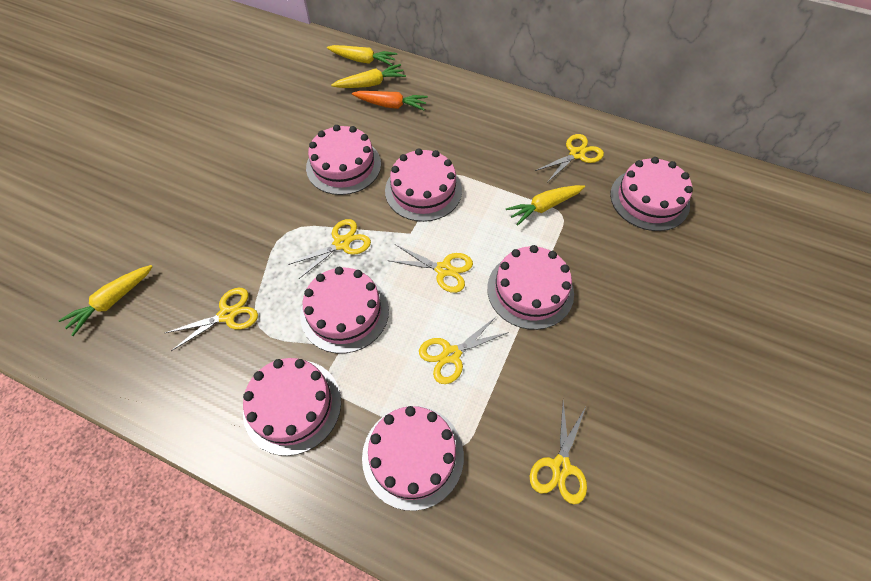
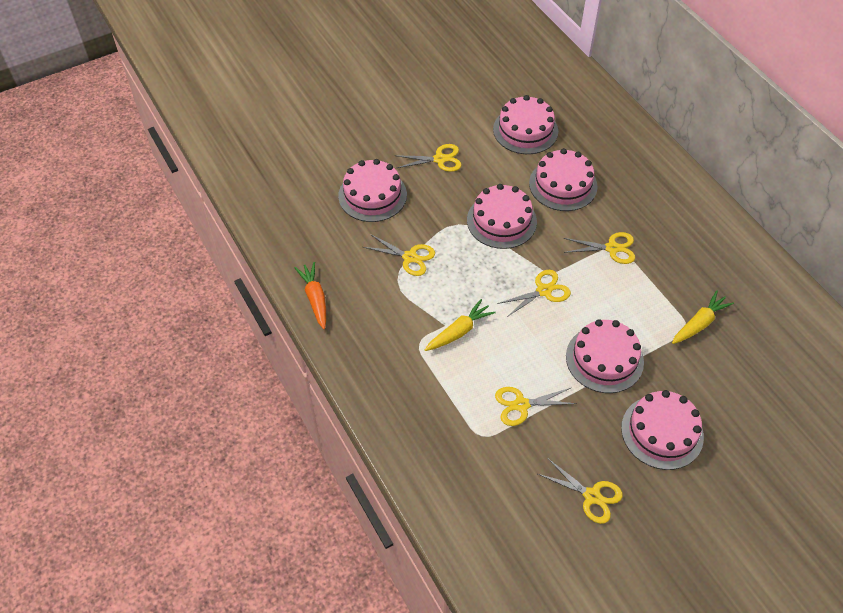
pink cake: [243,358,341,456] [300,267,389,353] [306,125,381,195] [362,406,464,511] [385,148,462,222] [487,245,574,330] [610,157,693,231] = 7 -> [338,159,407,222] [467,184,537,249] [493,95,558,154] [529,148,598,211] [566,319,644,393] [621,390,704,470] = 6
yellow carrot: [58,265,153,336] [327,45,397,66] [331,64,406,88] [506,185,585,226] = 4 -> [425,299,496,351] [672,290,734,344] = 2

